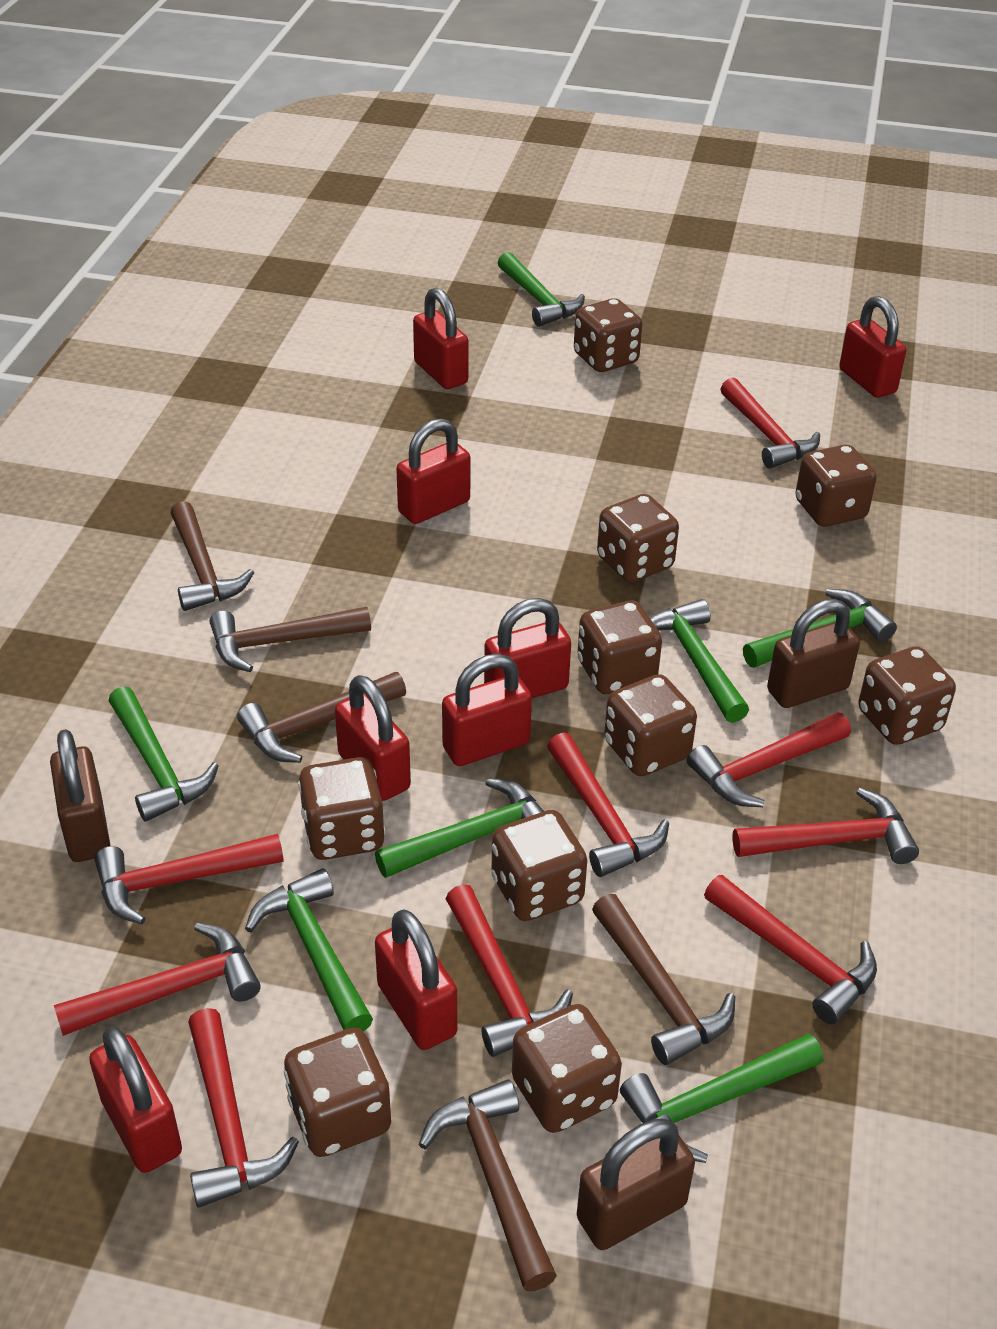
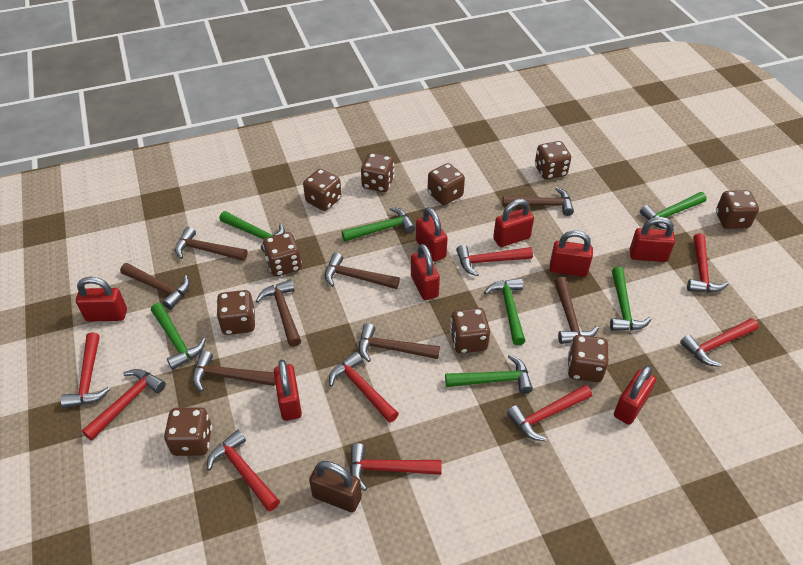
brown hammer: [171,501,254,611] [210,607,371,672] [237,672,406,763] [419,1079,557,1291] [592,894,735,1065] = 5 -> [120,263,190,310] [175,227,247,261] [193,351,276,392] [256,279,301,347] [325,253,400,289] [359,323,440,362] [502,187,574,216] [554,277,599,344] = 8
brown padlock: [50,729,111,862] [577,1118,695,1250] [767,599,860,708] = 3 -> [309,461,362,512] = 1

